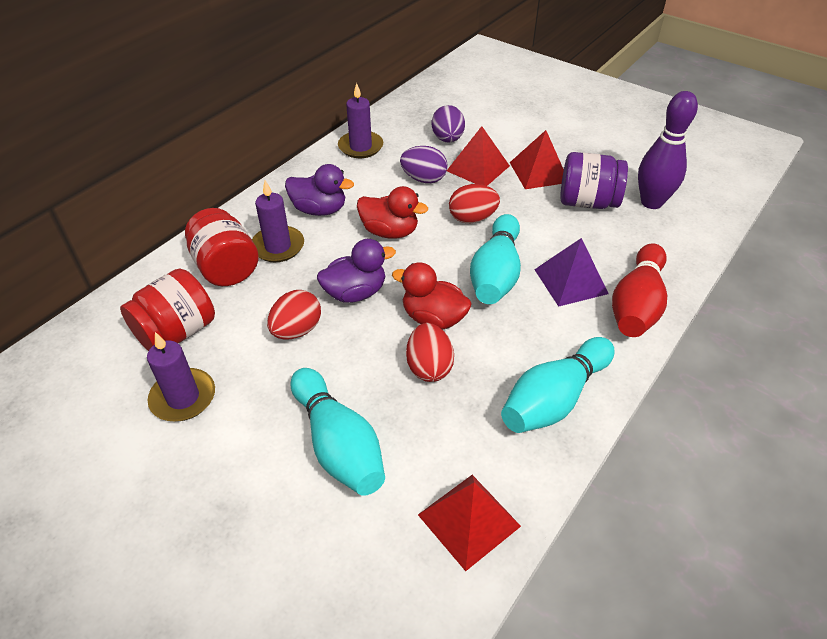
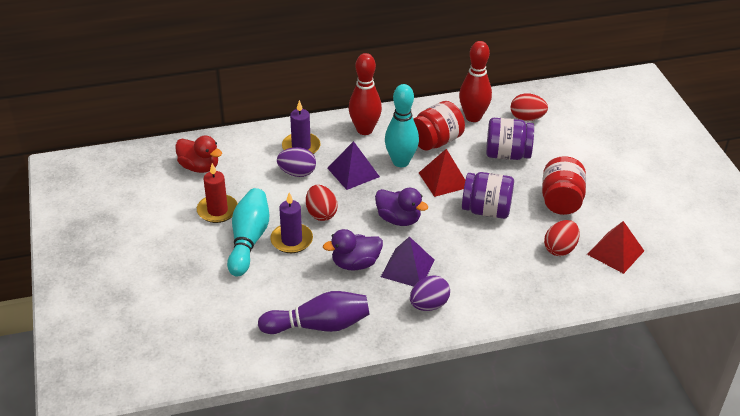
purple candle: [147,332,215,421] [252,180,304,262] [338,83,383,158] = 3 -> [270,193,313,253] [282,100,321,154] = 2
purple jar: [560,152,628,209] = 1 -> [462,172,514,219] [486,118,534,160] = 2
purple pyramid: [534,238,609,307] = 1 -> [327,141,380,190] [381,236,435,287] = 2
red bowling pin: [612,243,667,337] = 1 -> [349,53,382,135] [459,41,492,122] = 2
red candle: none = 0 -> [197,163,238,223] = 1
red duck: [357,186,428,239] [392,262,472,330] = 2 -> [175,135,222,173] = 1
red pyramid: [418,475,521,571] [447,126,510,186] [510,130,564,189] = 3 -> [419,149,465,197] [587,221,644,274] = 2
turquoise bowling pin: [291,368,385,496] [470,214,521,304] [501,337,615,433] = 3 -> [227,188,269,277] [385,84,419,167] = 2

